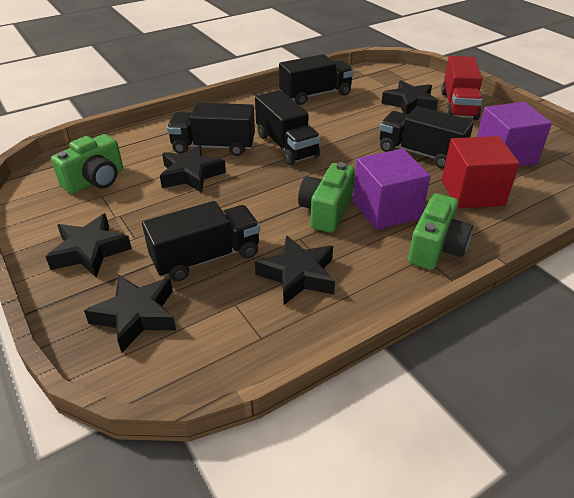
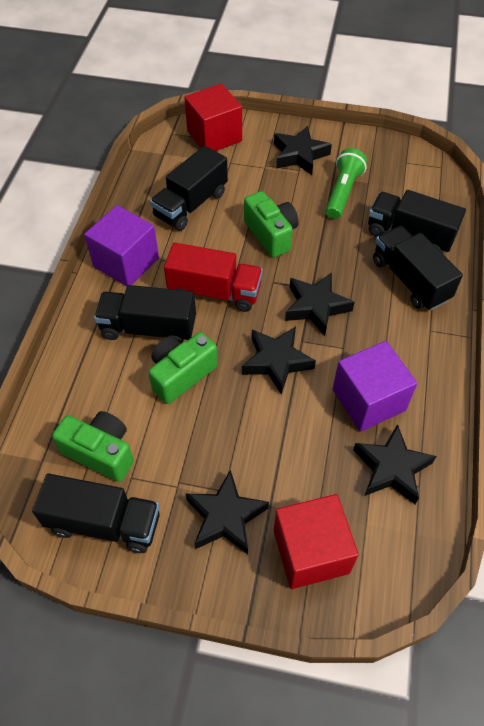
green flashlight: none = 0 -> [325,148,367,219] = 1
red cube: [442,136,519,208] = 1 -> [184,83,242,151] [274,494,359,589] = 2

